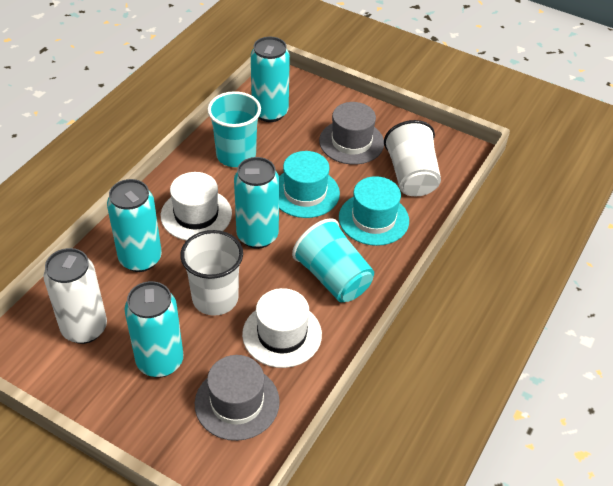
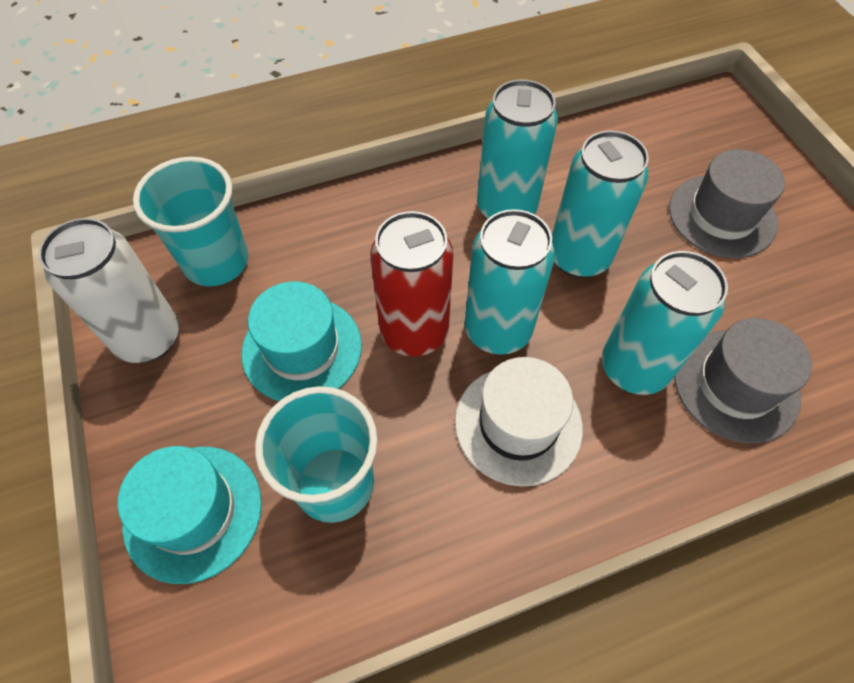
red can: none = 0 -> [370,211,453,356] = 1
white cup: [180,230,243,316] [384,120,441,196] = 2 -> none = 0
white hat: [161,172,232,241] [242,288,322,368] = 2 -> [455,357,583,487] = 1

